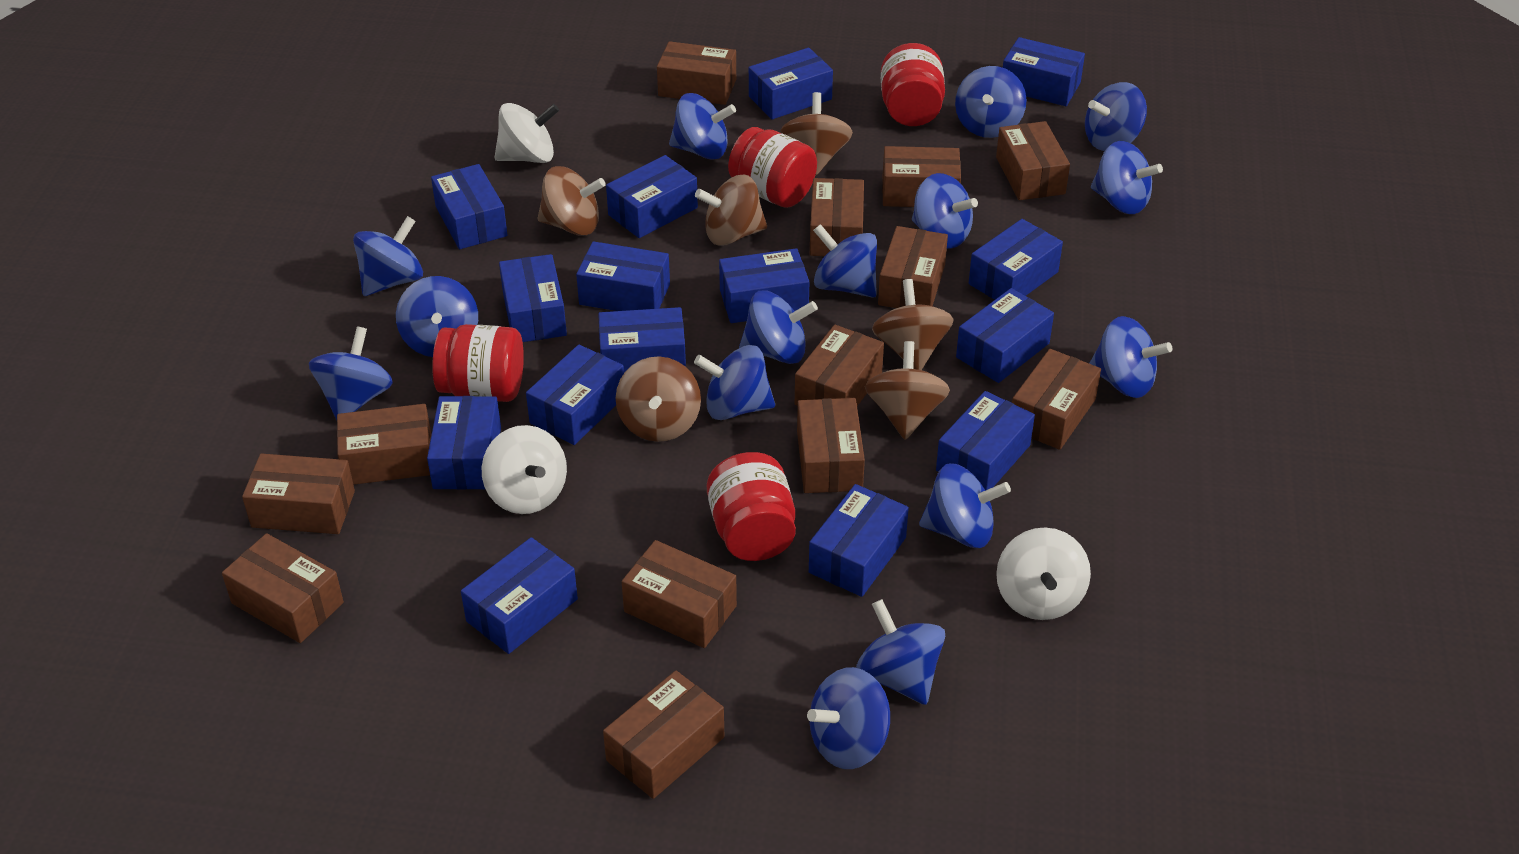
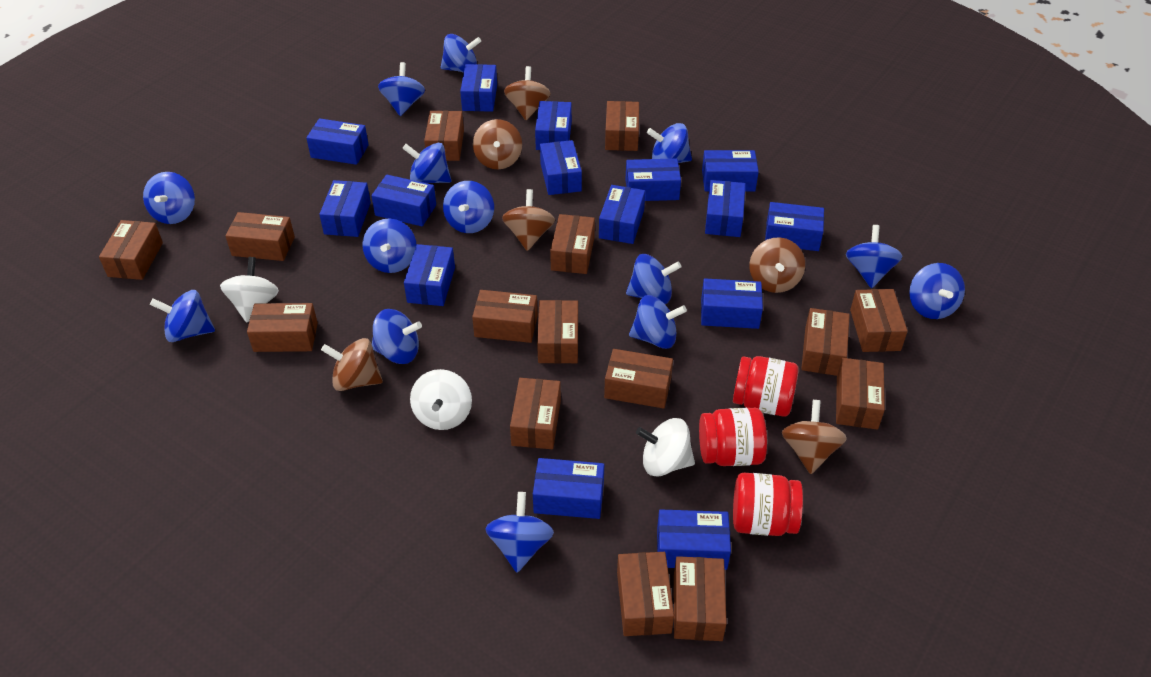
blue spinning top: [309,327,393,420] [353,216,423,296] [396,276,478,357] [669,93,736,160] [694,345,775,420] [739,290,818,364] [807,667,890,769] [813,224,877,298] [856,599,945,705] [912,173,978,249] [919,463,1011,548] [955,66,1027,138] [1085,82,1147,151] [1089,316,1172,398] [1091,141,1163,214] = 15 -> [143,172,195,224] [150,290,215,342] [362,218,417,273] [372,309,422,364] [378,62,425,116] [402,143,451,183] [441,34,481,73] [443,181,494,233] [485,492,554,573] [626,254,682,304] [629,295,687,349] [647,123,692,163] [846,225,903,288] [909,263,965,319] = 14
brown box: [222,533,344,643] [242,453,355,534] [337,404,431,485] [603,670,724,799] [622,540,737,648] [657,41,736,105] [795,325,884,406] [797,398,865,493] [810,178,864,256] [878,226,948,308] [882,146,961,207] [996,121,1070,200] [1012,349,1101,450] = 13 -> [99,220,163,280] [225,212,295,261] [247,303,318,352] [424,111,464,161] [472,290,538,343] [510,378,561,449] [537,300,578,364] [550,214,595,274] [604,349,673,408] [605,101,639,151] [617,552,674,636] [674,556,727,641] [801,308,850,376] [836,358,885,430] [850,289,908,352] = 15
red jar: [432,324,524,402] [707,452,796,561] [728,127,817,208] [881,43,945,126] = 4 -> [699,408,767,466] [733,356,799,417] [733,473,803,536] = 3

